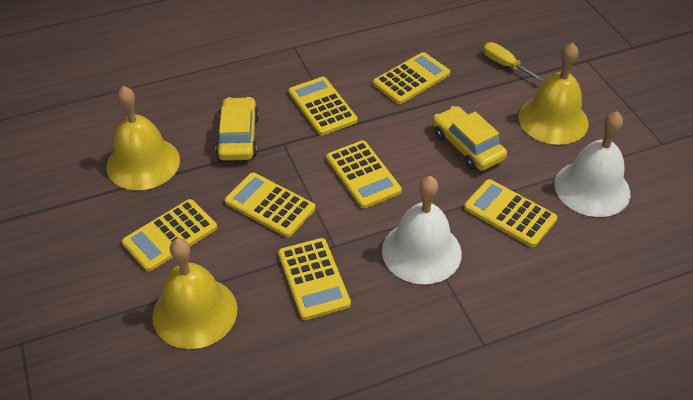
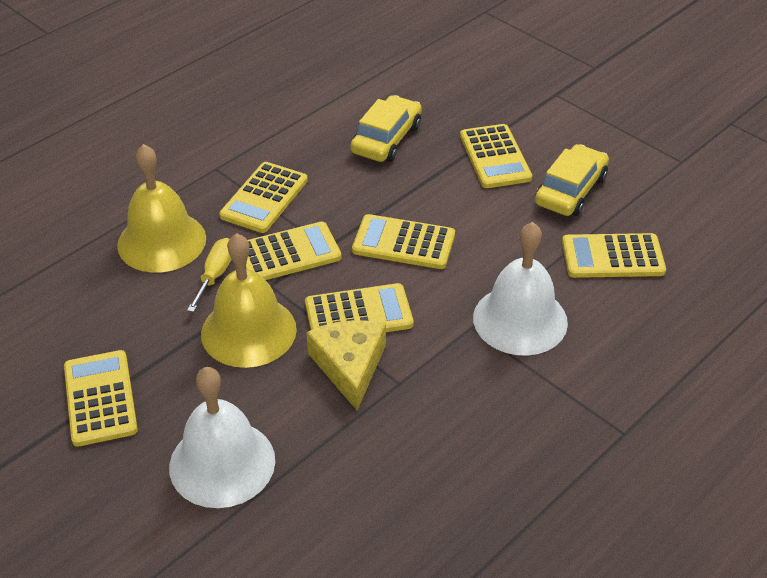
yellow bell: [106,86,180,190] [152,238,237,349] [519,43,589,145] = 3 -> [117,144,206,273] [201,233,297,368] = 2
yellow cheese: none = 0 -> [306,320,386,411] = 1

